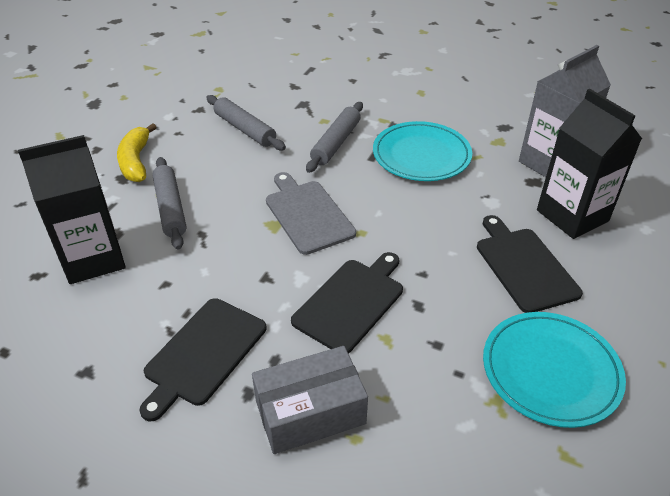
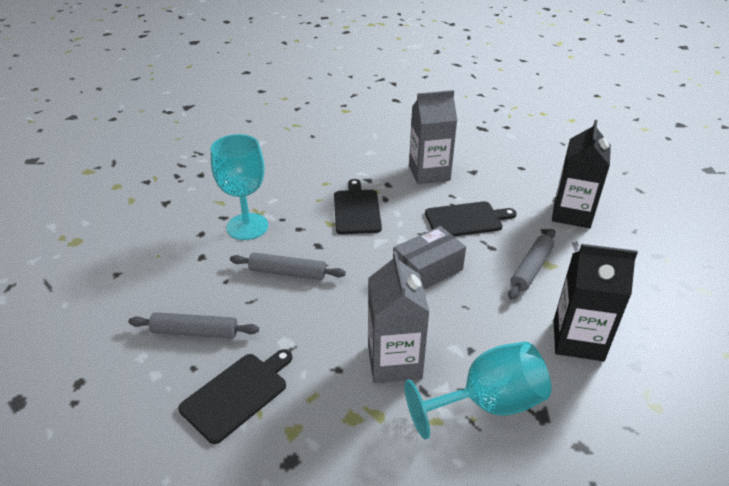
grey carton: [519,45,611,177] = 1 -> [368,251,430,383] [409,90,457,184] = 2
grey cutting board: [266,172,356,255] = 1 -> none = 0
turquoise goblet: none = 0 -> [211,134,268,240] [404,341,551,440] = 2
turquoise plate: [373,121,472,181] [483,312,626,428] = 2 -> none = 0
yellow banana: [117,123,157,182] = 1 -> none = 0

